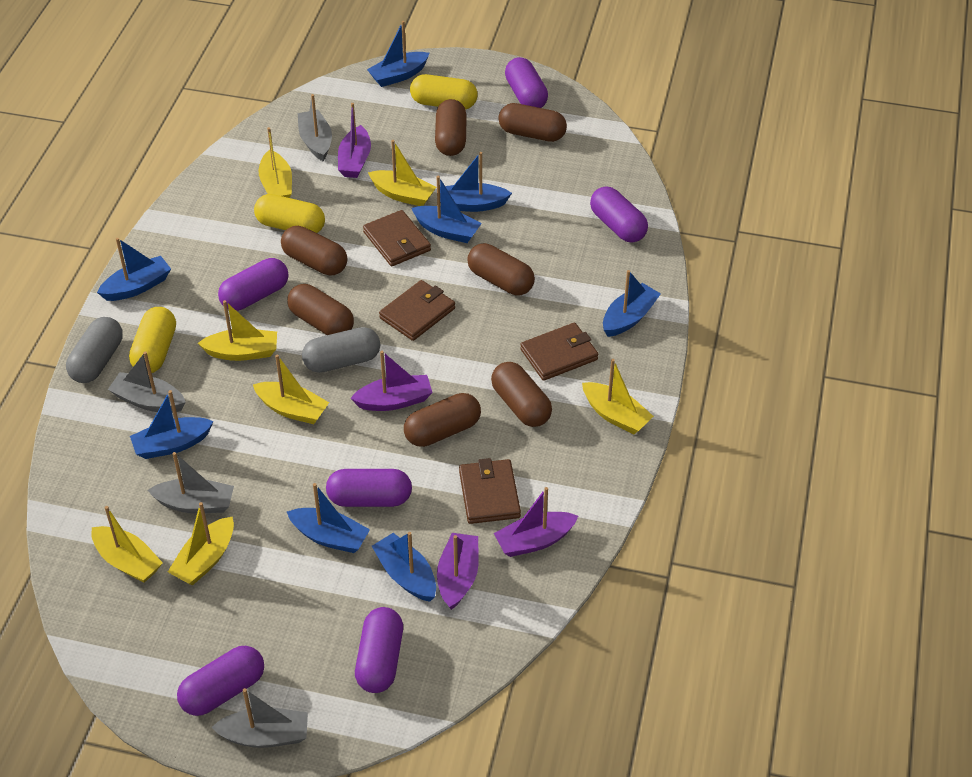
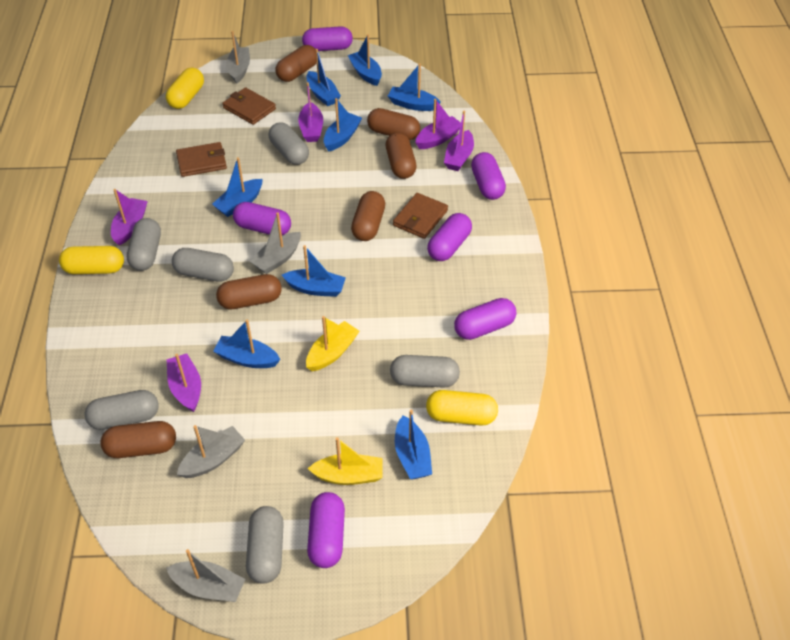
brown capsule: [281,226,347,275] [287,284,354,335] [404,393,481,447] [435,99,467,156] [467,243,535,295] [491,362,552,427] [498,103,567,142] = 7 -> [101,421,176,458] [216,274,282,309] [276,45,317,82] [351,191,385,241] [367,108,420,140] [386,132,417,179] = 6
brown wallet: [363,210,431,266] [379,280,455,341] [459,458,521,524] [520,322,598,381] = 4 -> [176,142,227,177] [222,87,276,125] [393,193,448,239] = 3
grey capsule: [66,317,123,383] [302,327,380,373] = 2 -> [85,390,159,430] [127,218,161,271] [172,248,234,282] [246,506,284,584] [269,122,309,165] [390,355,460,388] = 6
purple boat: [338,103,371,178] [350,351,433,411] [437,533,479,610] [494,487,578,557] = 4 -> [111,189,148,246] [167,353,201,412] [298,82,323,142] [415,99,461,149] [444,111,474,171] = 5
yellow boat: [91,506,163,583] [168,502,234,586] [198,300,277,361] [253,354,329,424] [259,127,292,198] [368,140,436,206] [582,359,654,434] = 7 -> [306,316,359,371] [308,437,383,485] = 2

